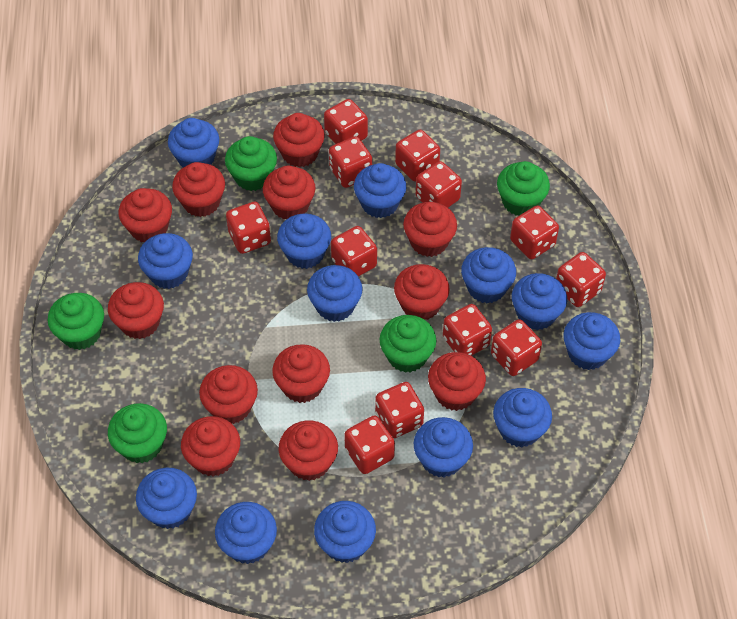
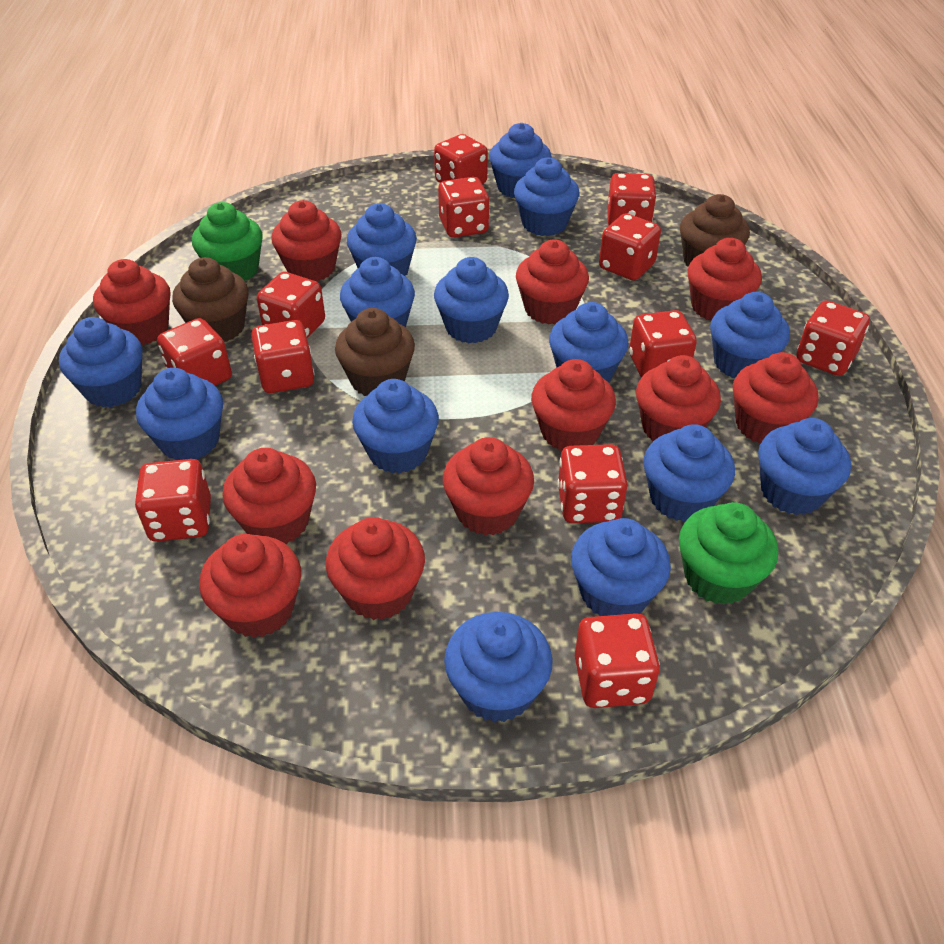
blue cupcake: [136,468,197,529] [138,233,193,289] [168,118,219,168] [215,502,277,564] [277,213,331,269] [307,265,363,322] [314,501,376,563] [354,163,406,218] [414,417,473,478] [461,247,516,304] [493,388,552,448] [512,273,567,330] [563,312,620,370] = 13 -> [59,317,142,408] [136,368,223,460] [340,257,415,327] [347,203,417,276] [352,379,439,473] [434,257,509,343] [444,612,553,723] [489,123,552,198] [514,157,580,236] [549,302,629,383] [571,518,671,616] [644,424,735,522] [710,292,790,378] [758,418,851,515] = 14
brown cupcake: none = 0 -> [172,257,249,342] [335,308,415,396] [680,194,750,267] = 3
green cupcake: [48,293,104,350] [108,403,167,463] [225,136,277,191] [380,315,436,373] [497,161,550,215] = 5 -> [192,202,263,281] [679,502,778,605] = 2
red cupcake: [108,282,164,339] [119,188,172,242] [172,162,225,217] [181,416,240,476] [199,365,258,424] [263,165,315,219] [272,344,330,403] [273,113,325,167] [279,420,338,481] [394,264,450,320] [403,202,457,257] [428,352,486,411] = 12 -> [93,259,171,345] [199,534,301,638] [222,448,316,544] [272,200,342,281] [326,517,425,620] [443,437,534,536] [516,239,589,325] [531,359,616,451] [636,355,721,442] [688,238,762,320] [733,352,819,444] = 11

